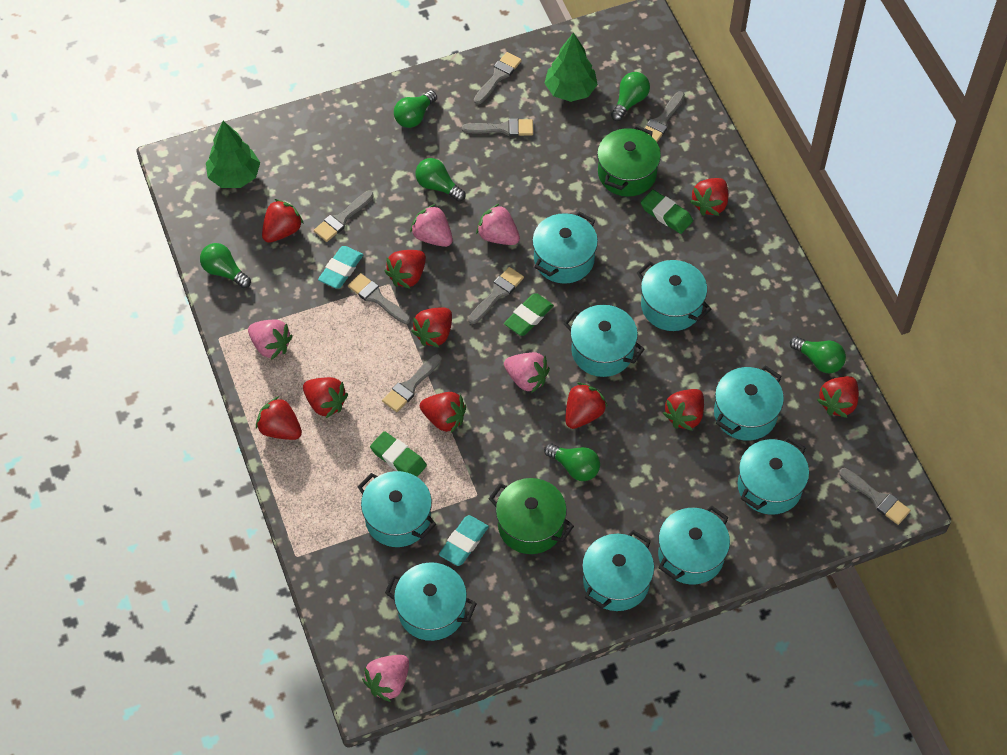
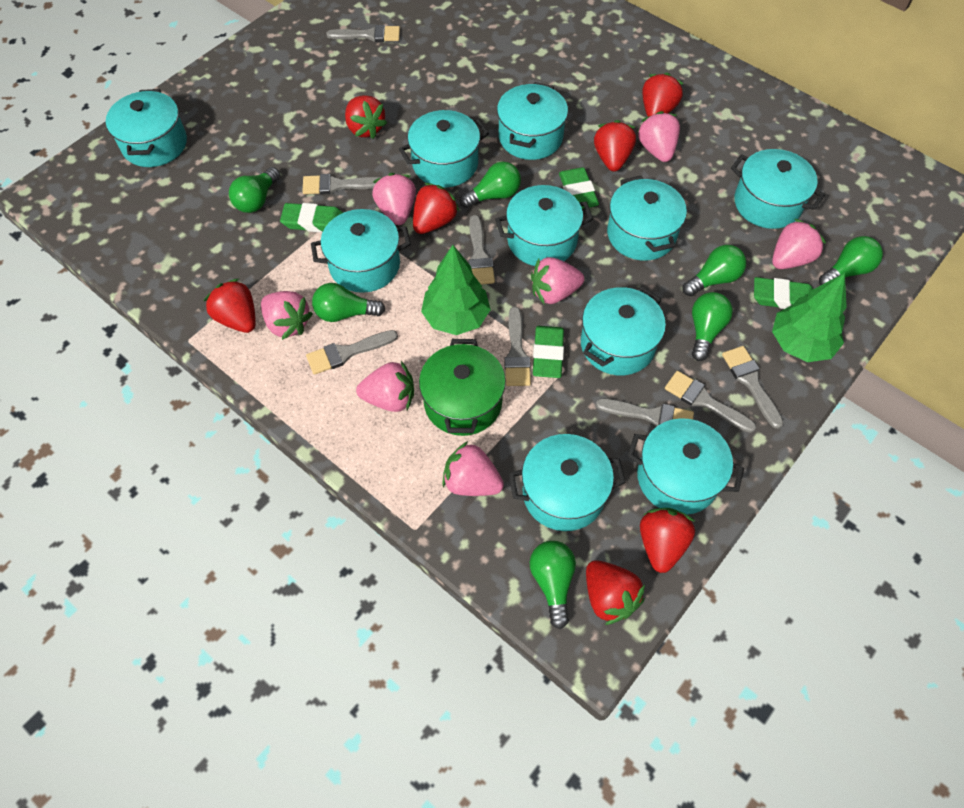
green eraser: [370,431,427,477] [504,294,554,336] [641,190,693,234] = 3 -> [280,203,343,233] [533,326,564,378] [559,167,599,209] [754,277,813,309] = 4
green light bulb: [200,243,251,288] [394,90,437,128] [415,158,466,202] [544,443,600,481] [611,72,650,121] [790,336,846,373] = 6 -> [229,167,280,213] [312,283,385,322] [460,161,521,208] [530,541,576,629] [683,245,746,296] [692,292,733,361] [819,236,883,285] = 7
green pot: [489,478,574,554] [597,125,661,197] = 2 -> [419,339,506,436] = 1
pink strawberry: [248,319,293,360] [362,655,409,702] [410,204,453,247] [476,204,520,245] [504,352,550,393] = 5 -> [261,291,313,340] [356,361,414,412] [372,173,416,225] [442,441,504,496] [531,257,584,304] [637,111,680,162] [772,219,826,269] = 7
red strawberry: [256,396,302,440] [262,199,304,243] [303,377,348,418] [385,250,426,289] [411,307,452,348] [420,392,466,433] [566,382,607,429] [663,389,704,431] [690,178,728,216] [817,376,859,418] = 10 -> [204,279,256,333] [345,95,387,139] [413,183,459,234] [586,560,645,625] [594,120,636,172] [640,508,695,573] [642,73,684,117] = 7
turquoise eraser: [318,246,363,289] [439,515,489,566] = 2 -> none = 0
turquoise pot: [357,471,436,547] [385,562,477,641] [532,211,598,284] [563,305,645,377] [582,530,654,611] [637,260,711,331] [658,506,730,584] [714,365,784,441] [738,437,809,515] = 9 -> [106,89,187,167] [311,209,411,293] [399,110,489,187] [495,185,593,266] [497,82,568,160] [509,434,626,531] [581,286,666,375] [607,176,687,261] [628,418,744,515] [731,149,825,229] = 10

